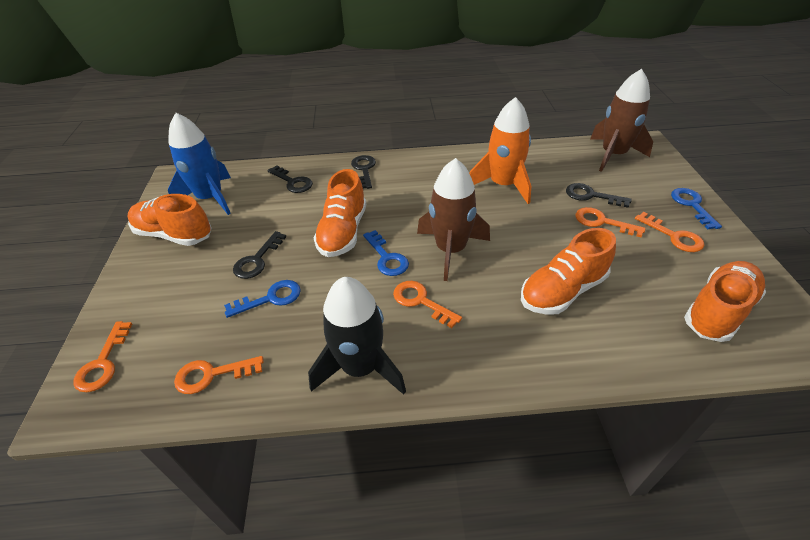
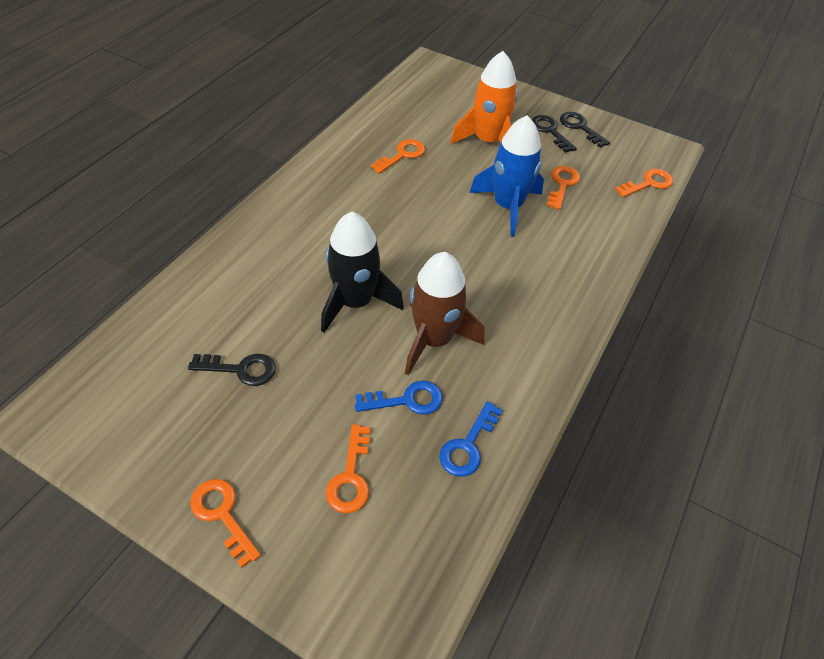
black key: [233,231,286,279] [267,165,313,193] [351,155,376,189] [566,183,632,208] = 4 -> [188,354,276,386] [532,115,577,153] [560,112,610,148] = 3
blue key: [224,280,301,318] [363,230,409,276] [671,188,722,229] = 3 -> [355,381,443,415] [439,401,502,477] = 2
brown rocket: [417,158,490,281] [590,69,653,172] = 2 -> [405,252,484,375] = 1
orange shoe: [127,194,212,246] [314,169,366,257] [521,228,616,315] [684,261,766,342] = 4 -> none = 0

